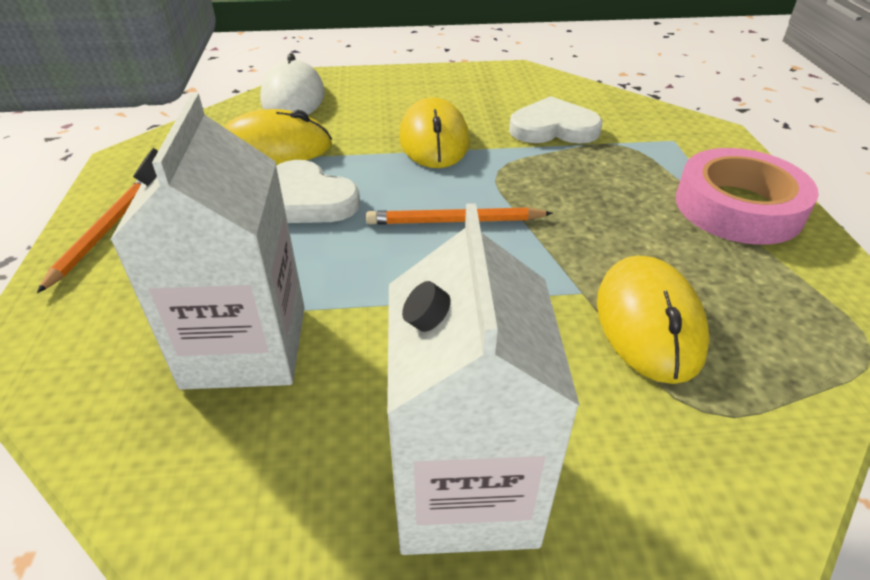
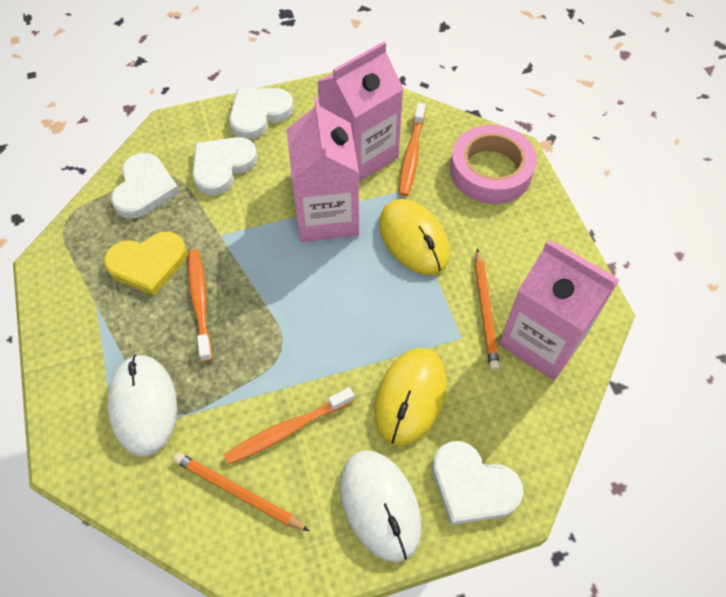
orange toothbrush: none = 0 -> [188,250,212,362] [224,387,354,465] [399,103,425,196] = 3
pink carton: none = 0 -> [286,97,359,242] [317,42,404,182] [499,240,619,380] = 3
white carton: [110,93,305,390] [387,203,580,555] = 2 -> none = 0
white heart: [276,160,360,223] [509,96,602,144] = 2 -> [111,153,180,219] [193,137,258,195] [229,88,294,139] [432,441,523,525] = 4
white mouse: [260,53,325,115] = 1 -> [108,355,177,457] [340,450,422,562] = 2
yellow heart: none = 0 -> [104,232,187,296] = 1
yellow mouse: [223,109,332,165] [399,97,470,168] [597,255,710,384] = 3 -> [374,348,447,446] [379,199,450,275] = 2

